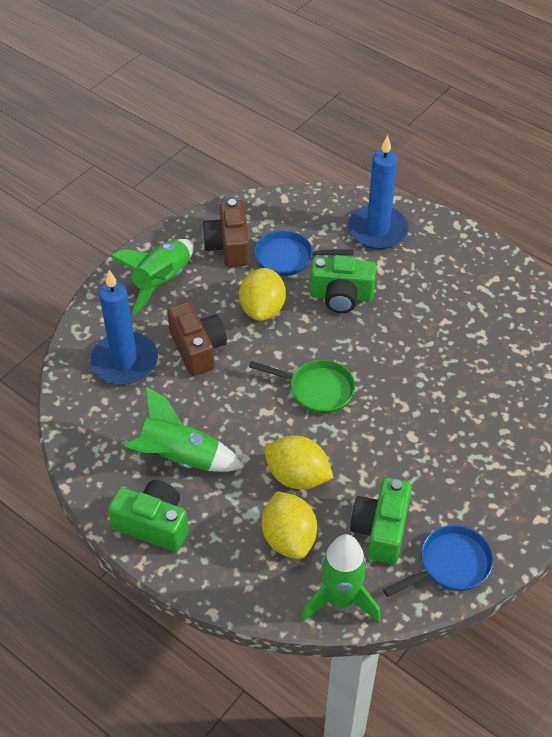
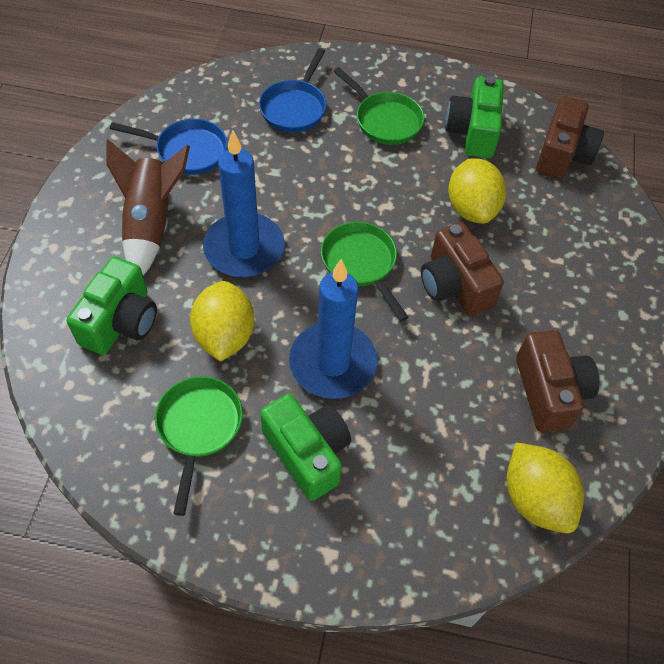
brown camera: [167,302,227,376] [202,199,249,267] = 2 -> [421,222,504,316] [516,330,599,432] [536,96,604,179] = 3
brown rocket: none = 0 -> [107,139,190,275] = 1
green pan: [249,360,355,414] = 1 -> [155,376,243,516] [321,222,409,321] [333,67,424,145] = 3
green rocket: [110,239,194,315] [122,387,244,472] [301,534,381,623] = 3 -> none = 0

